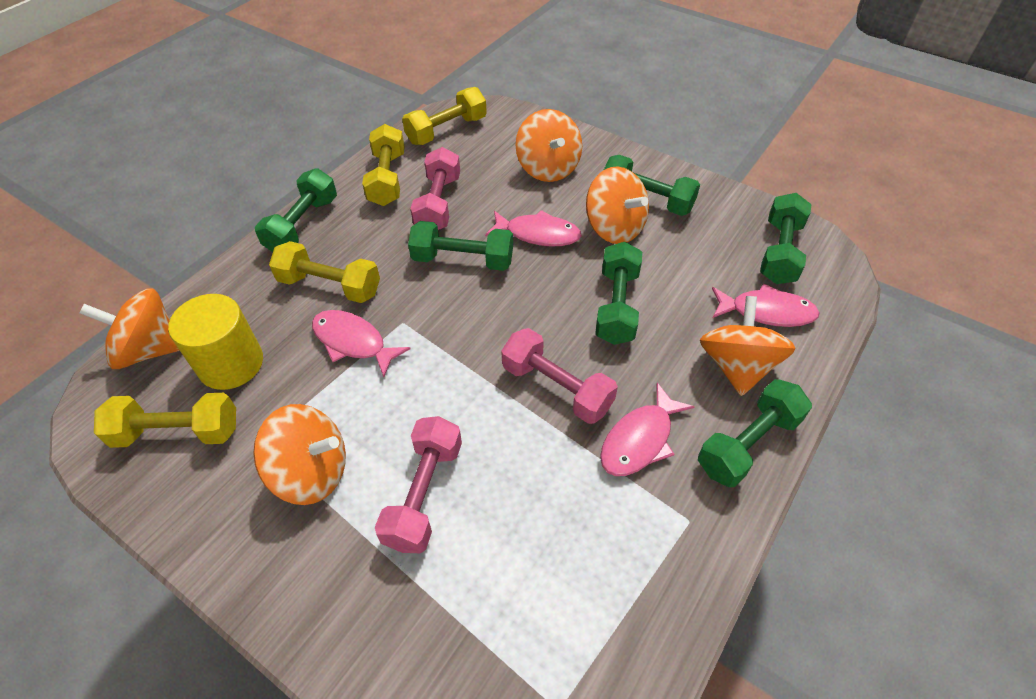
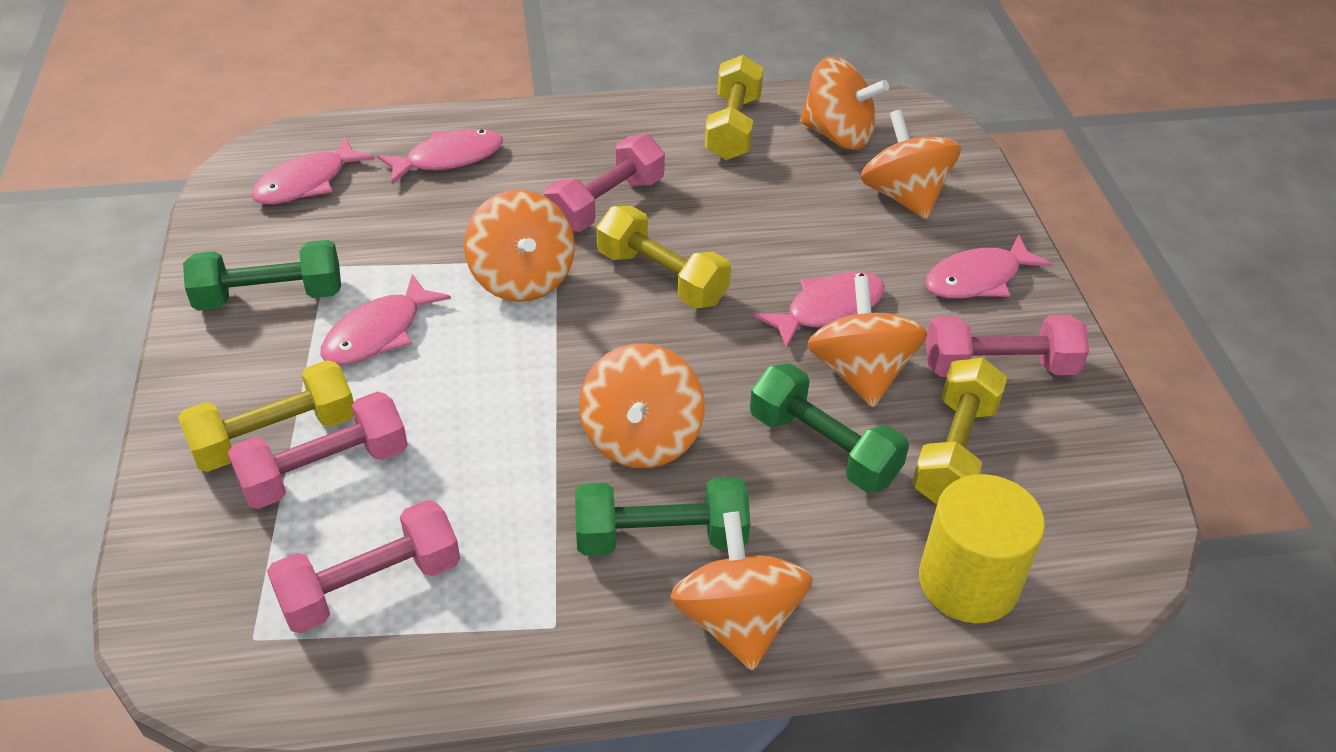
green dumbbell: [255,168,337,252] [408,221,513,271] [595,242,642,345] [604,155,700,216] [698,379,812,487] [760,193,811,284] = 6 -> [183,240,341,311] [575,477,750,556] [750,363,909,493] = 3
orange spinning top: [80,288,180,369] [253,404,346,505] [515,109,582,182] [586,166,649,244] [700,296,796,396] = 5 -> [464,190,575,302] [579,343,705,468] [670,511,813,671] [800,57,889,150] [807,276,927,407] [861,110,961,219] = 6
pink dumbbell: [375,416,462,553] [411,147,460,230] [501,328,618,424] = 3 -> [227,392,408,509] [267,500,460,633] [544,134,665,232] [926,315,1089,377] = 4
pink fish: [312,310,410,377] [485,210,582,247] [600,383,694,476] [712,284,819,327] = 4 -> [251,137,375,204] [320,274,451,365] [377,129,503,184] [754,271,885,349] [925,234,1052,299] = 5

